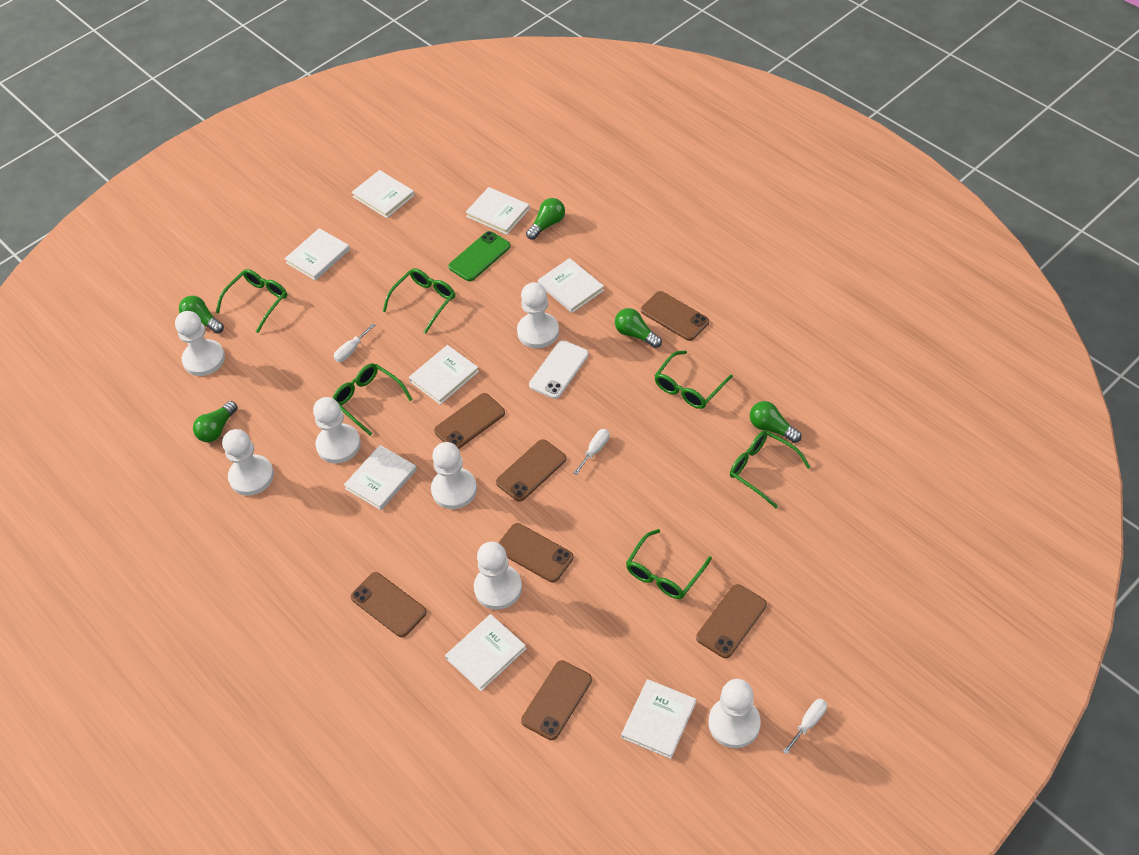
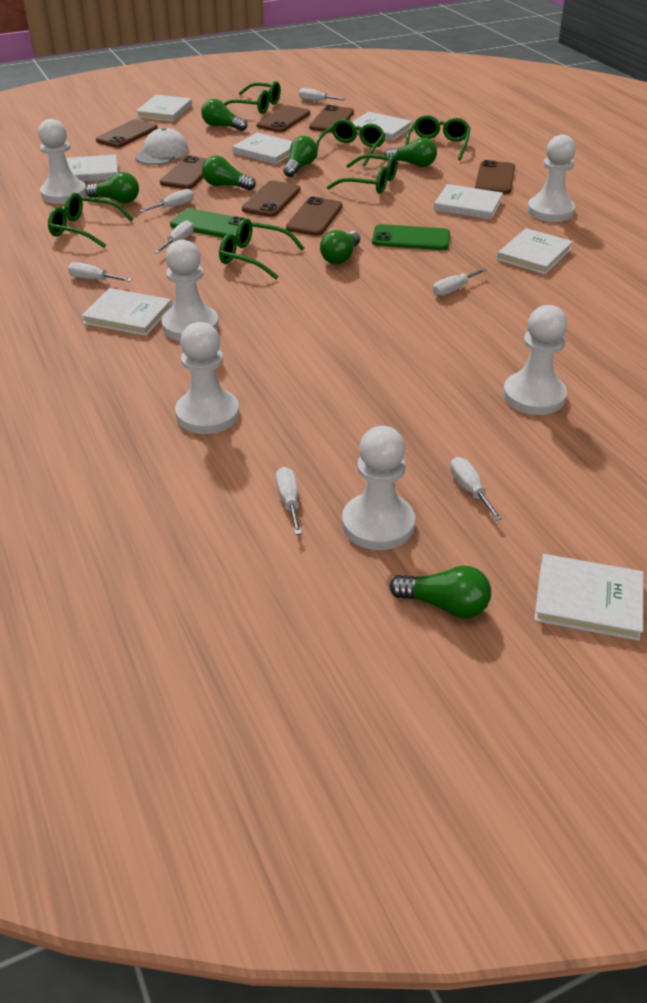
green light bulb: [179,296,224,334] [193,401,237,442] [526,198,565,240] [615,308,662,348] [750,401,802,443] = 5 -> [86,172,139,203] [201,99,247,131] [202,156,256,190] [283,136,318,177] [320,230,360,264] [384,138,437,167] [390,565,491,618] = 7
green phone: [448,231,510,281] = 1 -> [170,208,245,238] [372,224,450,250] = 2
white cap: none = 0 -> [135,127,189,165] = 1
white pawn: [175,311,225,376] [222,429,274,496] [313,397,361,463] [431,442,477,509] [474,542,522,610] [517,282,559,348] [709,679,761,748] = 7 -> [38,119,86,204] [162,240,219,341] [175,322,239,434] [342,426,415,550] [503,305,567,415] [527,134,576,222] = 6
white phone: [529,340,589,399] = 1 -> none = 0
white screwdriver: [334,324,375,362] [574,429,610,475] [783,699,827,754] = 3 -> [68,262,132,282] [139,189,194,212] [155,220,193,253] [276,467,302,535] [299,88,346,101] [433,268,487,296] [450,457,503,520] = 7

